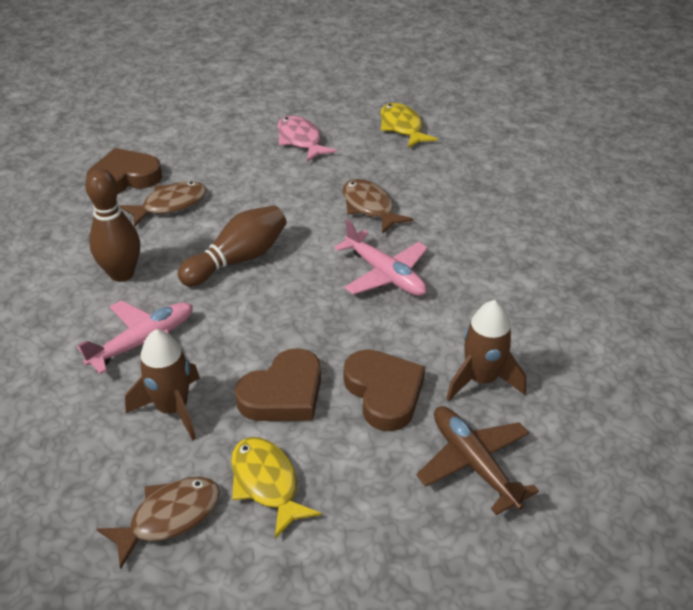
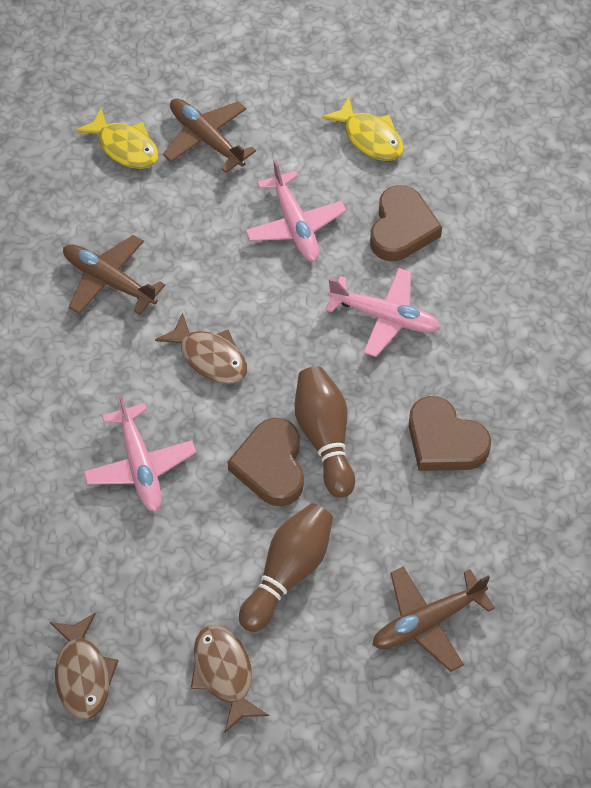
brown plane: [416,406,539,515] = 1 -> [63,235,165,315] [163,99,256,173] [373,567,495,672] = 3
brown rocket: [125,329,200,441] [446,300,526,401] = 2 -> none = 0
pink fish: [277,116,337,162] = 1 -> none = 0
pink plane: [77,300,193,374] [334,219,428,296] = 2 -> [84,394,196,512] [245,160,346,262] [325,268,441,357] = 3

